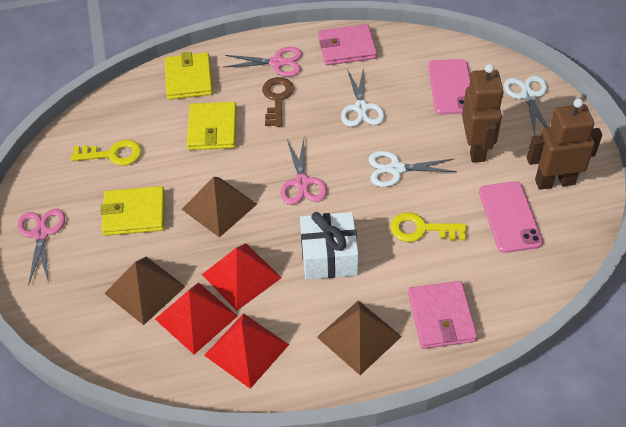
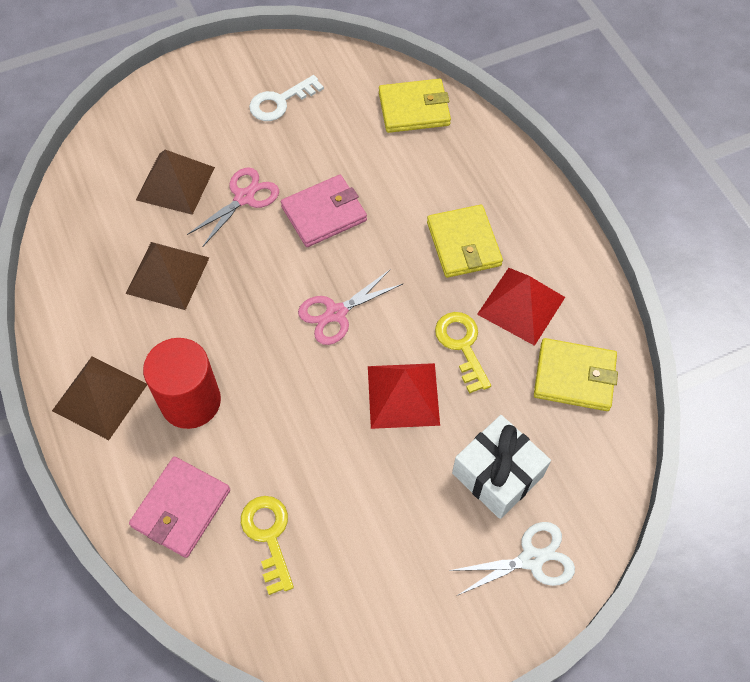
brown key: [262,77,294,127] = 1 -> none = 0
brown robot: [462,64,504,162] [527,98,602,190] = 2 -> none = 0
pink phone: [428,59,471,115] [479,181,543,253] = 2 -> none = 0
pink scissors: [17,209,65,285] [225,47,302,77] [280,139,327,205] = 3 -> [187,167,279,247] [298,269,403,345] = 2
red cylinder: none = 0 -> [143,338,221,429] = 1
red pyramid: [155,282,237,354] [202,243,282,311] [204,313,289,389] = 3 -> [368,363,440,429] [477,268,565,346] = 2
white key: none = 0 -> [249,75,324,121] = 1
white scissors: [341,67,385,127] [369,151,457,187] [504,76,548,135] = 3 -> [448,522,575,596] = 1

